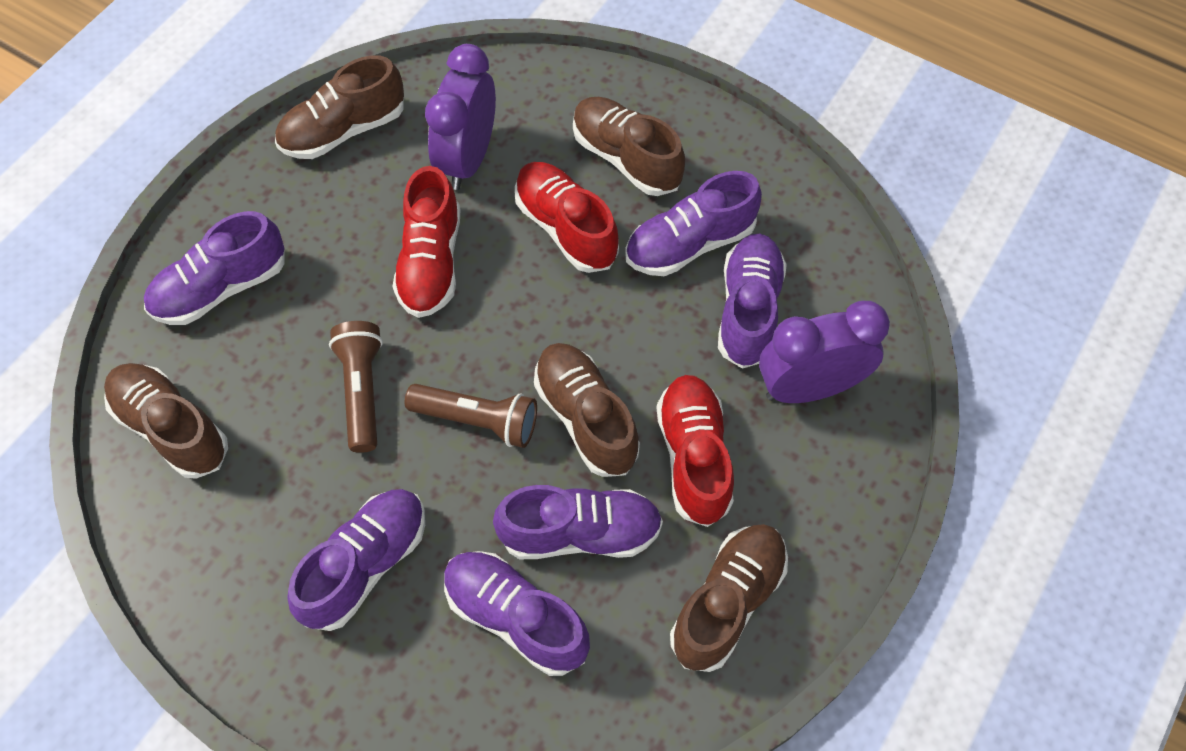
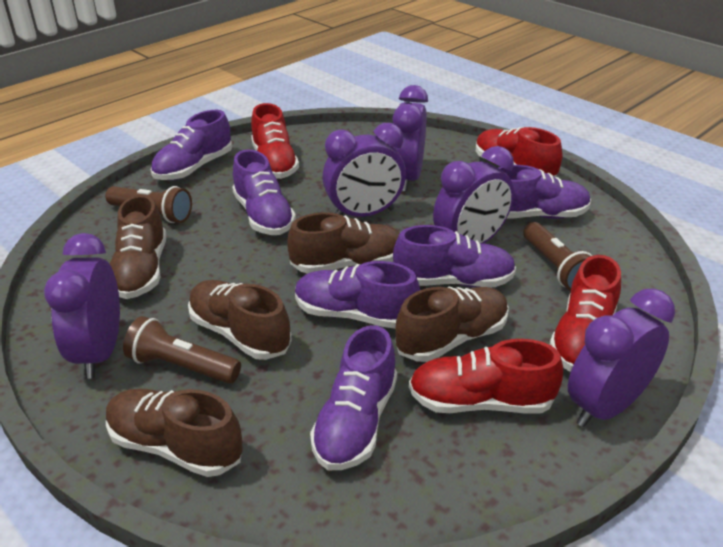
brown flashlight: [329,321,383,453] [405,384,537,448] = 2 -> [105,186,192,223] [123,316,241,384] [523,222,592,291] = 3
purple clock: [425,44,496,190] [759,301,890,403] = 2 -> [44,233,120,379] [322,123,406,217] [392,85,428,191] [433,146,514,244] [568,288,675,427] = 5
red shoe: [393,166,460,318] [515,162,619,273] [657,375,734,527] = 3 -> [251,103,299,179] [409,339,563,414] [476,127,562,177] [549,255,621,372] = 4

